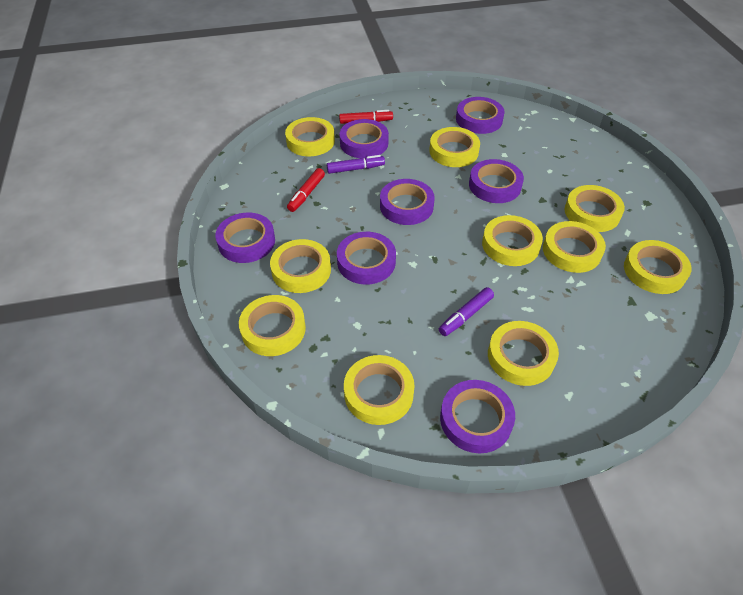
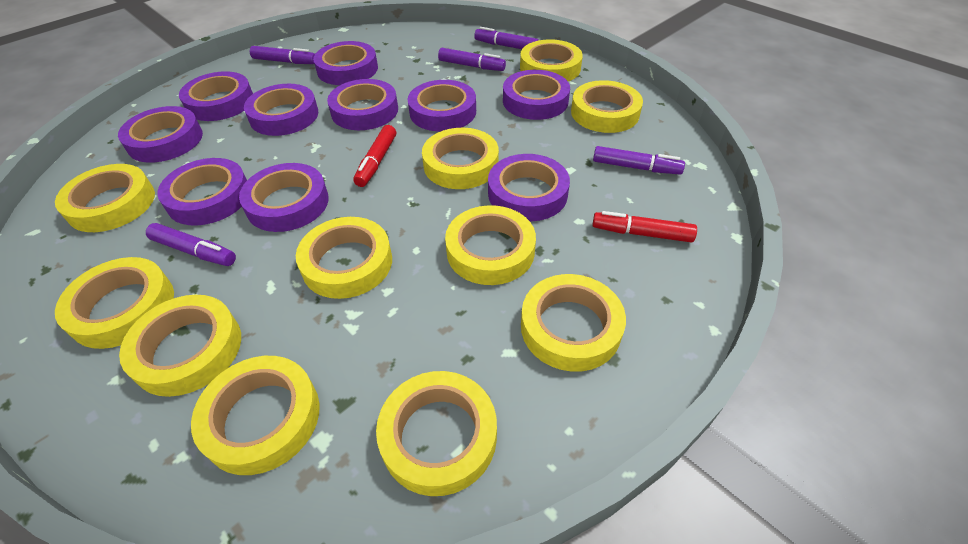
purple marker: [327,155,385,174] [439,287,494,336] = 2 -> [146,223,236,266] [250,46,315,64] [438,48,506,71] [474,27,539,49] [593,146,685,175] = 5
purple tape: [215,212,275,263] [337,232,396,284] [340,119,389,158] [380,179,435,225] [440,380,515,453] [456,97,505,134] [469,159,524,203] = 7 -> [118,106,203,163] [157,158,247,225] [179,71,253,121] [239,163,329,232] [244,84,319,136] [313,41,378,85] [327,79,398,130] [408,80,476,131] [488,154,570,221] [503,70,570,120] = 10
yellow tape: [239,295,306,356] [270,239,331,293] [285,117,335,156] [344,355,415,425] [429,127,480,167] [482,215,543,266] [488,321,559,386] [543,221,606,273] [565,185,625,232] [624,240,692,294] = 10 -> [55,164,155,232] [55,257,174,349] [119,295,241,397] [191,356,320,475] [296,217,392,299] [376,371,497,496] [422,128,499,189] [445,205,536,285] [520,39,583,81] [521,274,626,372] [571,80,643,133] = 11

